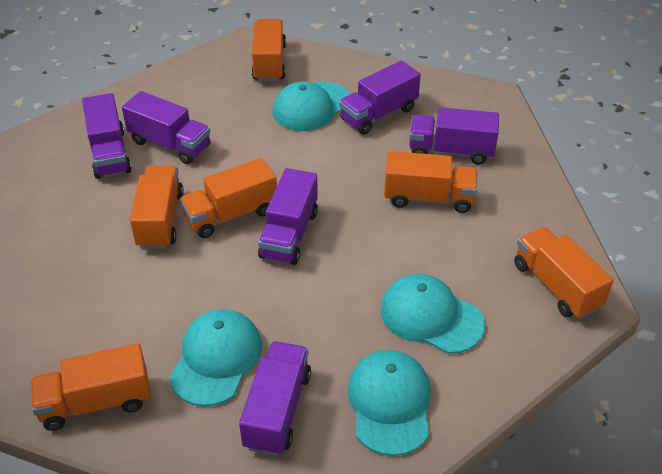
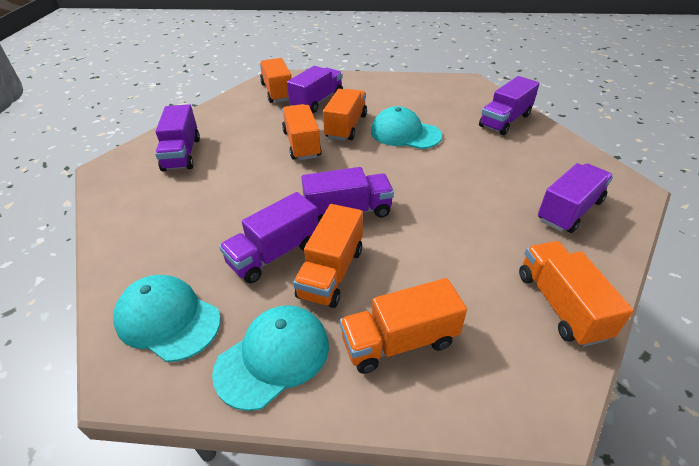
turquoise cap: [169,309,262,406] [273,81,350,131] [348,350,431,456] [381,274,485,354] = 4 -> [113,275,221,362] [212,305,329,411] [371,106,442,149] = 3

